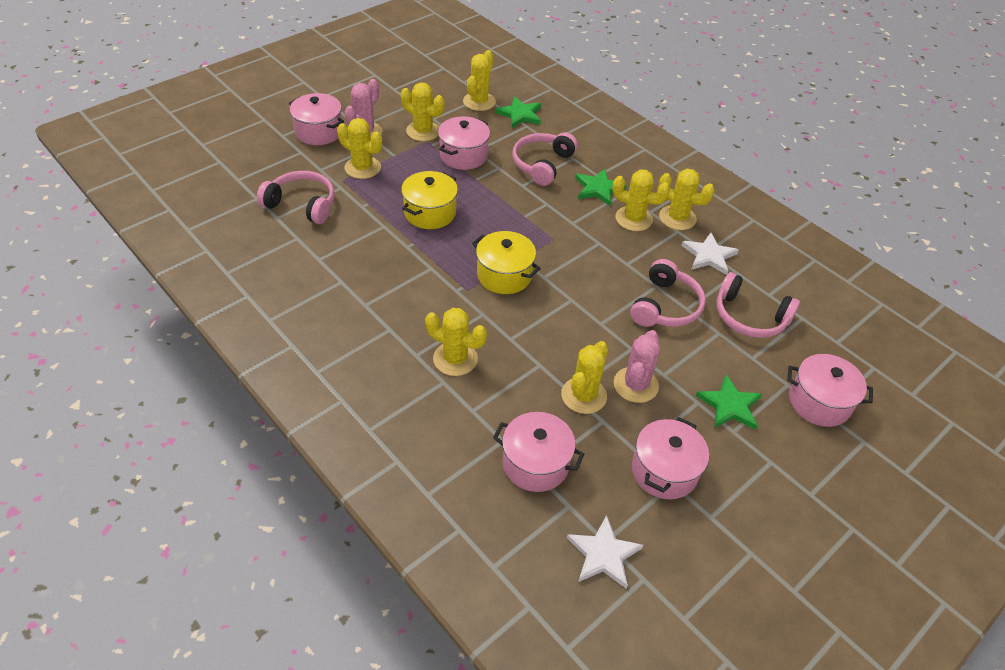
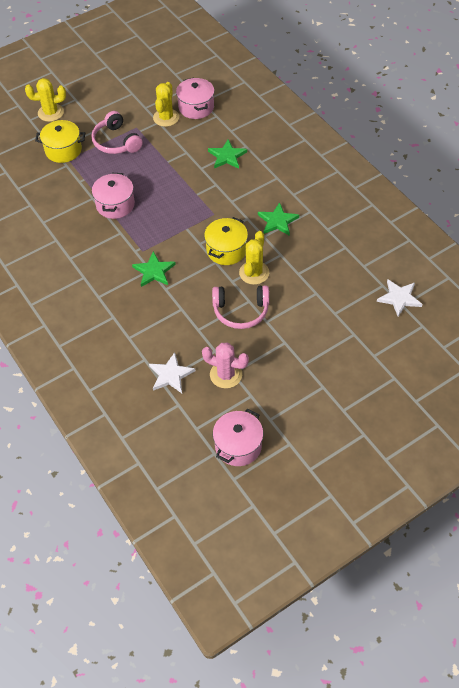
pink cactus: [345,79,382,135] [614,330,660,403] = 2 -> [202,343,249,388] = 1
pink headphones: [257,171,335,224] [512,132,578,186] [630,259,706,327] [717,272,800,338] = 4 -> [91,111,143,154] [212,285,269,329] = 2
pink pot: [289,93,344,145] [438,116,490,170] [493,412,584,492] [632,417,709,499] [787,354,873,427] = 5 -> [92,173,135,219] [176,77,214,119] [213,408,263,466] = 3
yellow cactus: [337,118,382,179] [401,82,444,141] [425,308,487,376] [463,50,496,111] [561,341,608,414] [612,169,670,231] [659,169,715,230] = 7 -> [25,78,66,122] [153,82,179,127] [239,231,269,285] = 3

